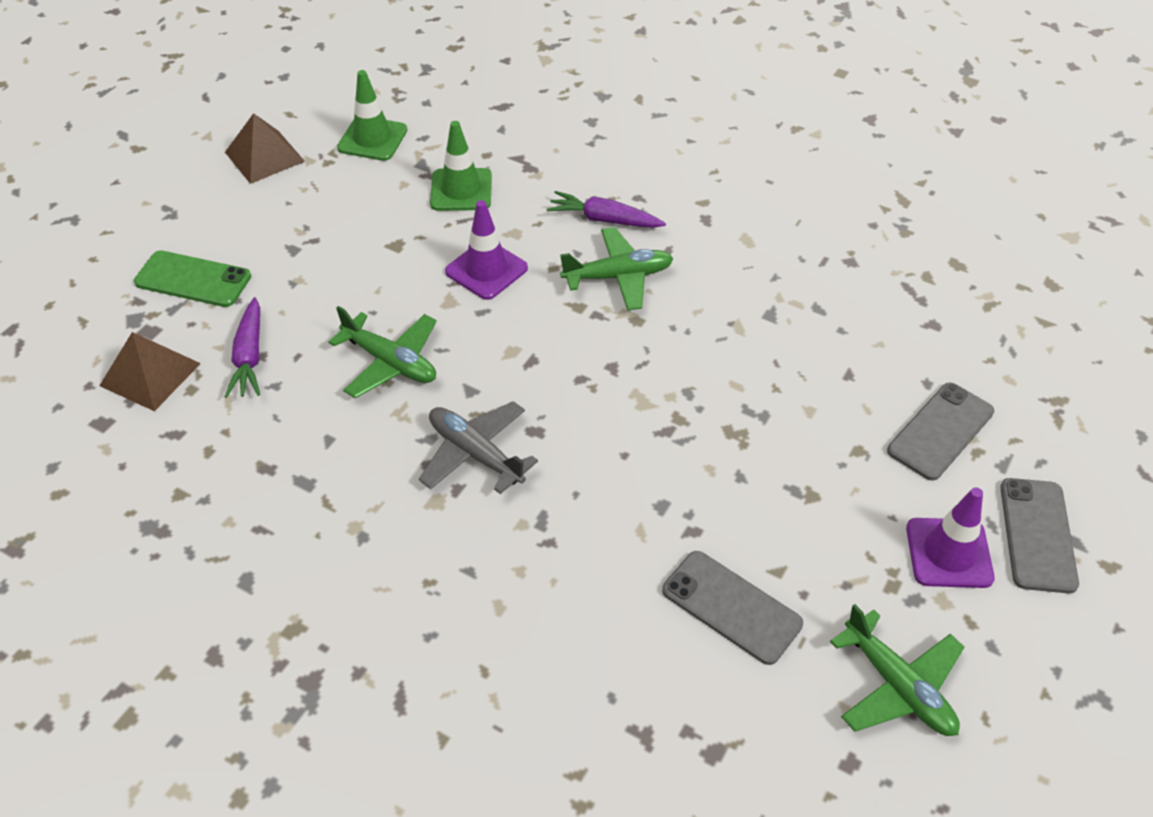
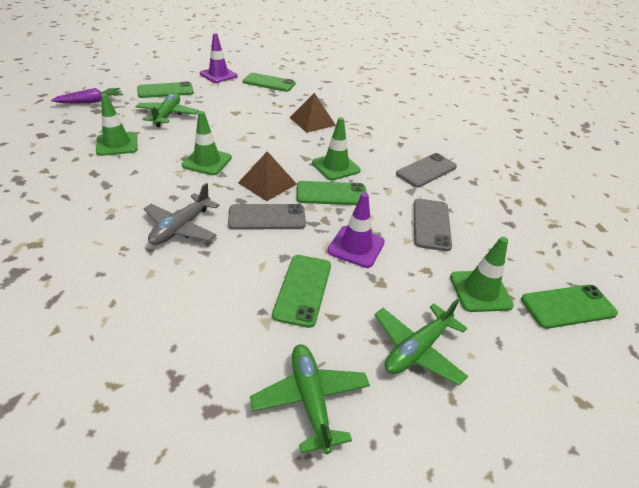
green phone: [134,251,251,307] = 1 -> [137,81,194,98] [243,73,295,92] [272,255,331,328] [297,181,367,205] [521,285,618,329] = 5
green traffic cone: [337,70,408,161] [430,121,492,211] = 2 -> [96,94,138,156] [182,111,232,175] [312,117,361,181] [450,237,514,312] = 4
purple carrot: [225,297,260,398] [547,191,666,228] = 2 -> [51,88,123,103] = 1

